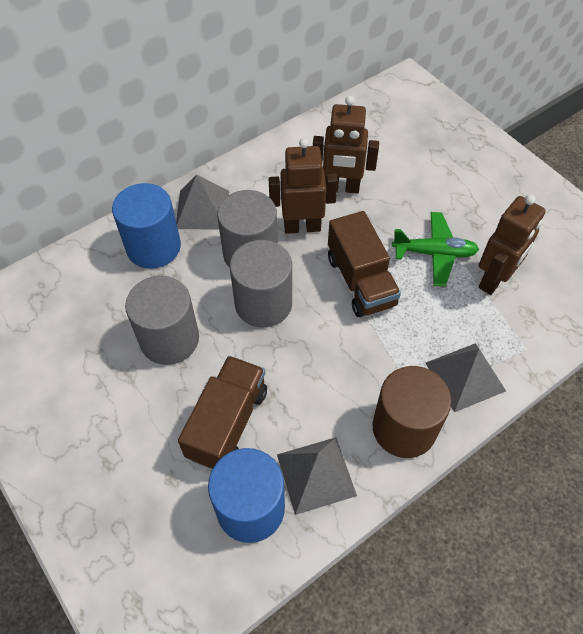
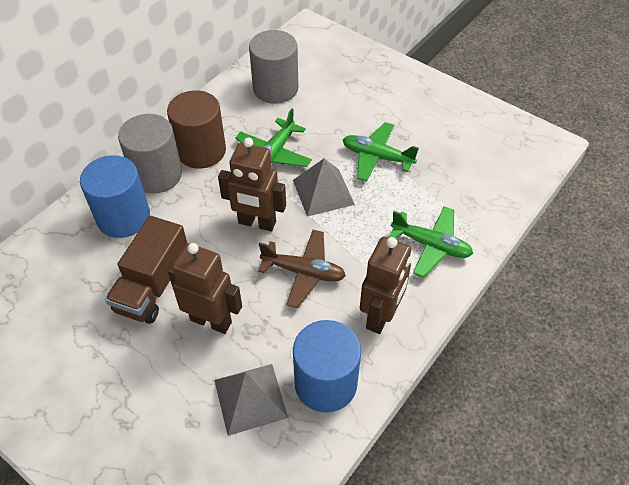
brown plane: none = 0 -> [258,230,346,308] = 1
brown truck: [178,356,267,469] [328,211,401,317] = 2 -> [105,216,187,324] = 1
green plane: [392,212,479,287] = 1 -> [235,108,312,167] [343,122,419,181] [388,206,473,278] = 3
grey cylinder: [125,276,199,365] [217,190,278,268] [230,240,292,328] = 3 -> [118,114,182,193] [249,30,298,104] = 2
grey pyramid: [176,174,229,229] [277,437,357,515] [426,343,506,412] = 3 -> [214,364,288,436] [293,159,355,217] = 2

